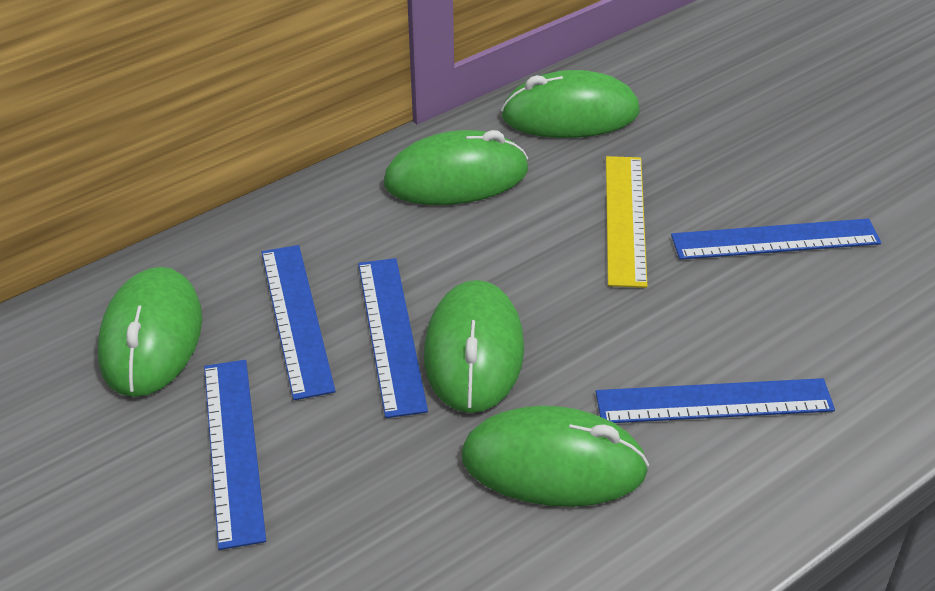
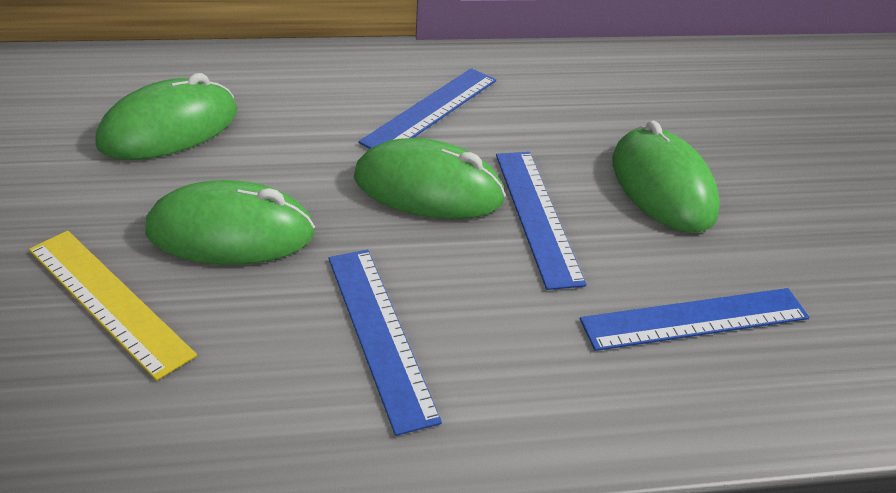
blue ruler: [204,360,266,550] [261,245,336,400] [358,258,428,418] [596,378,835,423] [671,219,881,260] = 5 -> [328,250,442,436] [358,68,496,149] [496,152,586,290] [580,288,809,351] = 4
green mouse: [98,267,202,397] [384,130,529,205] [424,280,524,413] [461,406,649,507] [501,70,640,138] = 5 -> [95,73,237,160] [145,180,315,265] [354,138,506,219] [612,121,720,233] = 4

